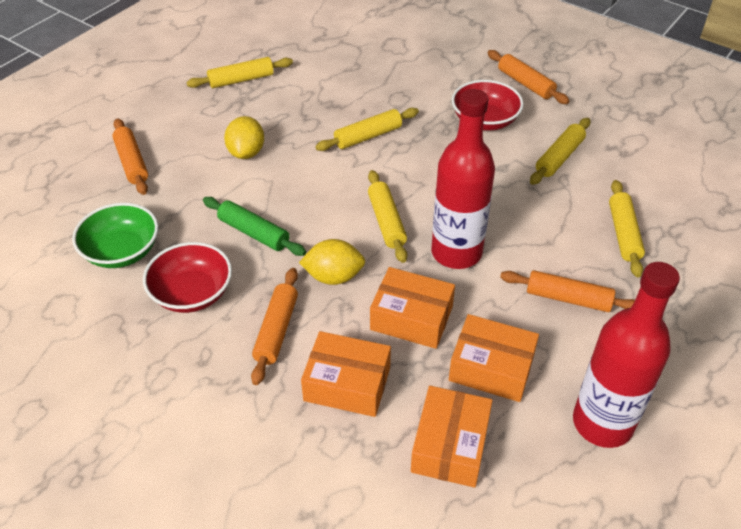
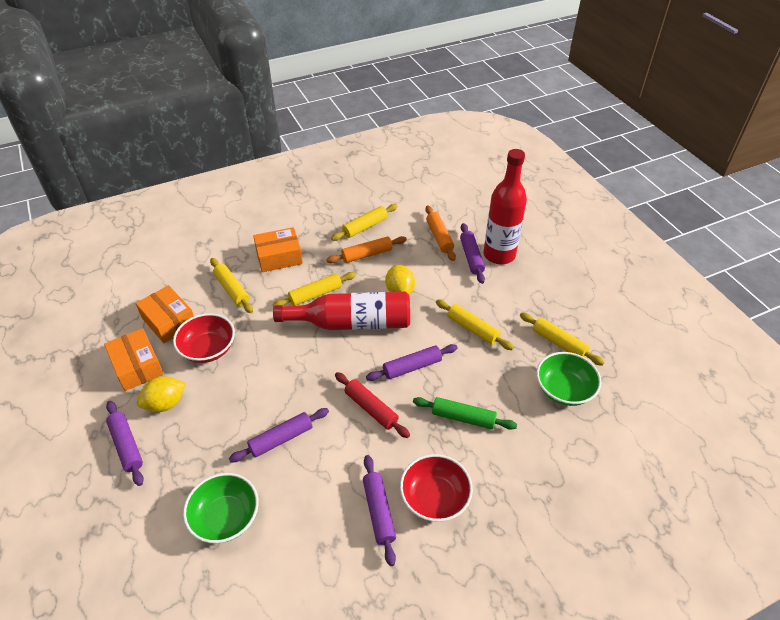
green bowl: [72,203,158,268] = 1 -> [183,473,259,543] [536,352,601,406] = 2
orange box: [301,331,391,417] [370,267,455,349] [411,386,493,488] [449,314,539,402] = 4 -> [104,328,164,391] [136,285,194,343] [253,227,303,272] = 3
orange rolling pin: [112,118,148,195] [251,268,298,385] [487,50,569,104] [500,270,635,312] = 4 -> [326,236,407,263] [425,205,456,261] = 2
purple rolling pin: none = 0 -> [106,401,144,486] [229,408,329,462] [363,455,396,566] [366,344,458,381] [460,223,485,284] = 5
red rolling pin: none = 0 -> [335,372,410,438] = 1

